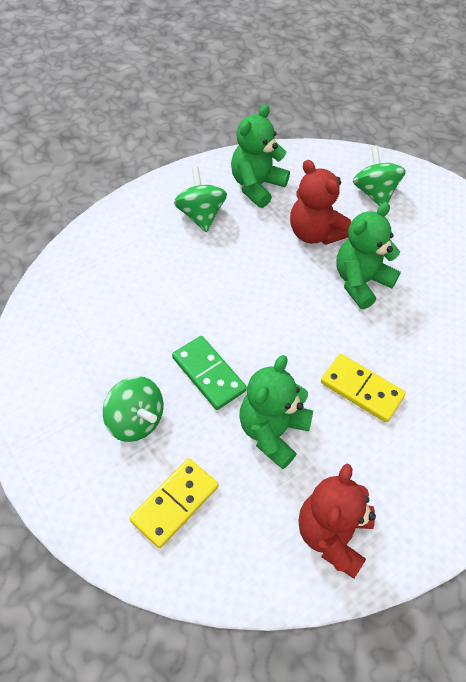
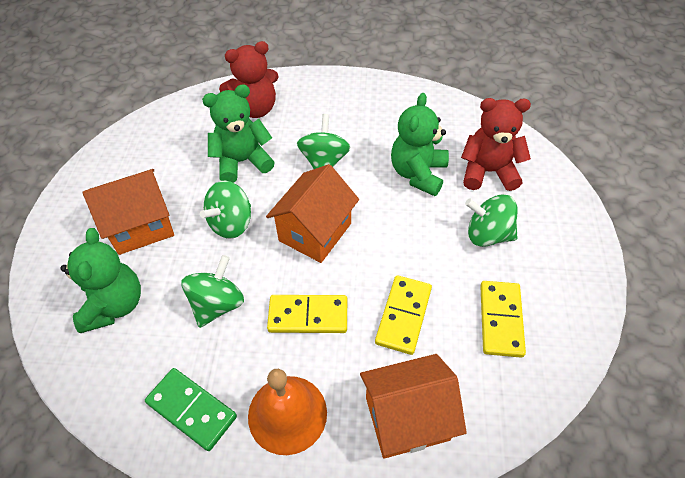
green spinning top: [103,376,163,442] [174,166,227,232] [353,145,406,206] = 3 -> [181,255,244,328] [200,181,251,239] [297,114,351,169] [465,194,517,247] = 4
orange bell: none = 0 -> [248,369,327,455] = 1
orange house: none = 0 -> [83,169,174,255] [266,164,359,263] [360,354,467,459] = 3
yellow domino: [129,458,218,548] [321,354,406,422] = 2 -> [267,295,347,333] [375,275,432,355] [480,281,526,358] = 3

